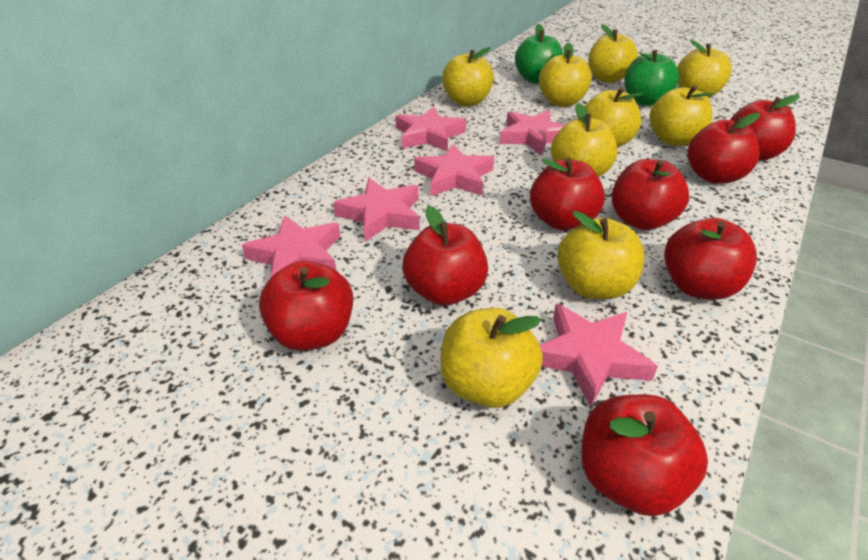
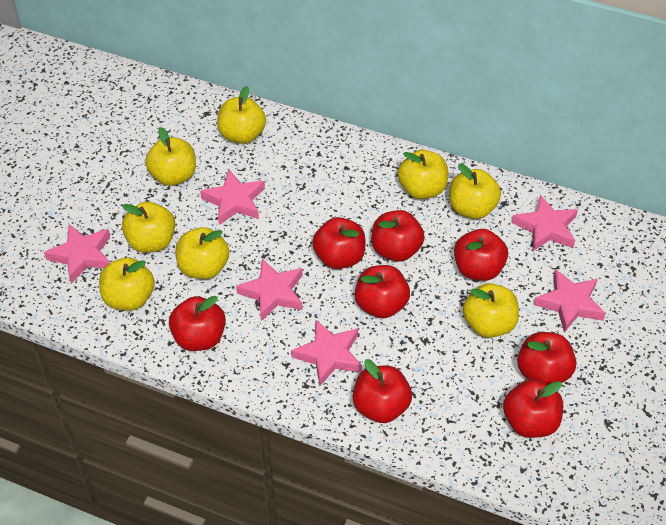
green apple: [515,24,563,84] [624,50,679,106] = 2 -> none = 0
yellow apple: [440,308,543,408] [442,47,494,106] [539,43,592,107] [551,103,618,177] [557,211,644,299] [585,88,643,147] [588,24,638,83] [650,85,714,146] [677,39,732,98] = 9 -> [99,258,155,311] [122,202,175,253] [145,127,196,186] [176,227,230,279] [217,86,266,144] [398,150,448,199] [450,164,501,219] [463,283,519,338] = 8

